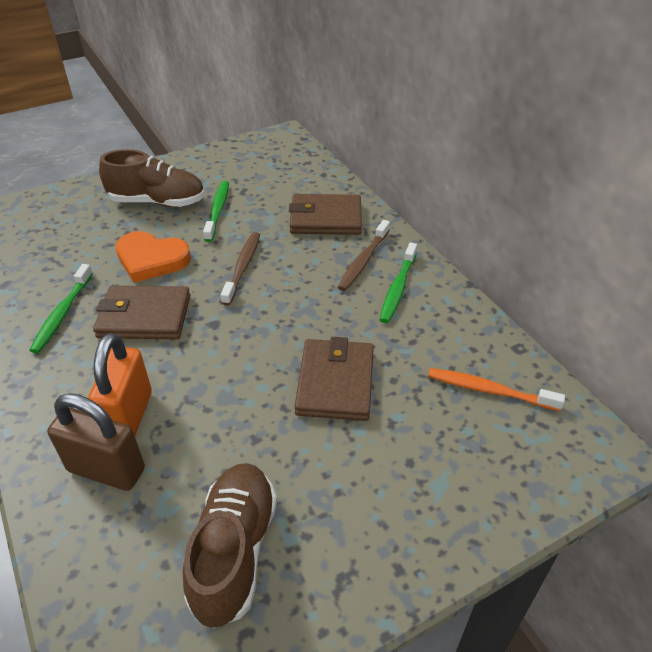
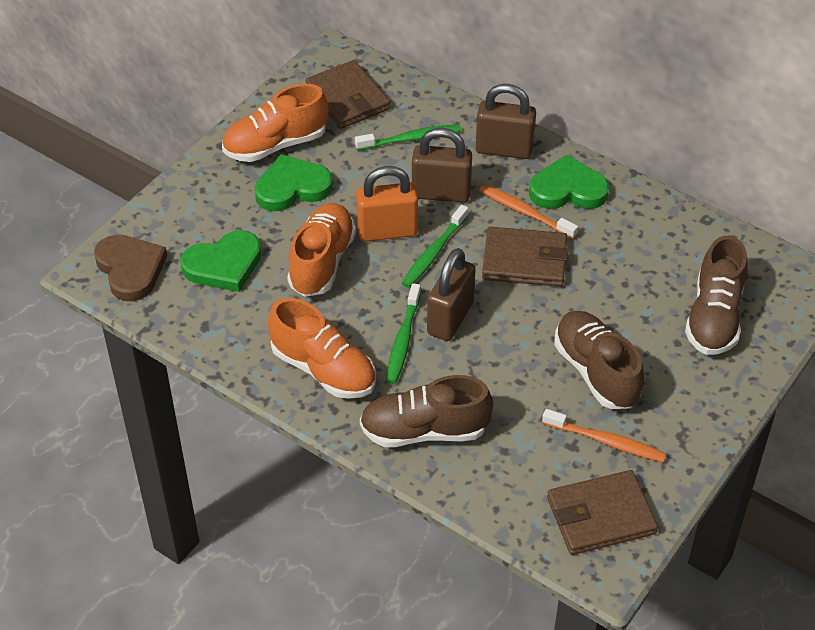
brown heart: none = 0 -> [94,235,167,301] = 1
brown padlock: [47,393,145,491] = 1 -> [412,128,472,203] [427,248,475,341] [476,84,536,159] = 3
brown shoe: [99,149,205,207] [183,463,277,628] = 2 -> [360,375,493,447] [554,311,644,409] [685,236,748,355] = 3
brown toothbrush: [221,232,260,306] [338,220,390,291] = 2 -> none = 0
green heart: none = 0 -> [180,230,261,292] [255,154,333,211] [529,155,609,209] = 3
orange heart: [116,231,191,283] = 1 -> none = 0
orange shoe: none = 0 -> [222,84,328,162] [268,298,376,399] [287,203,356,297] = 3
orange toothbrush: [428,368,565,411] = 1 -> [479,184,578,239] [542,409,666,462] = 2

